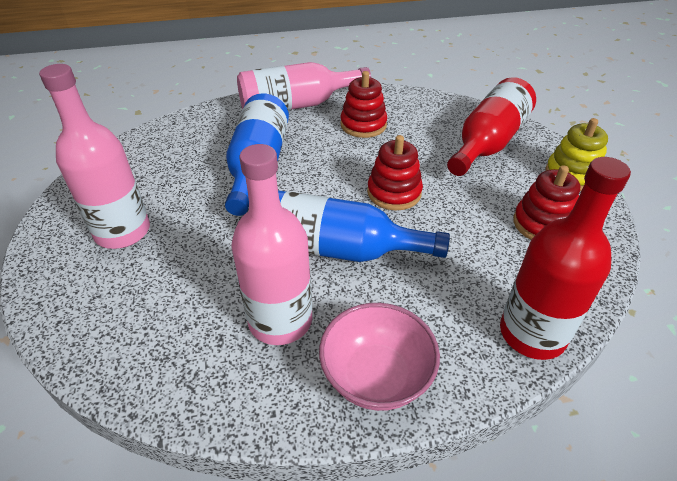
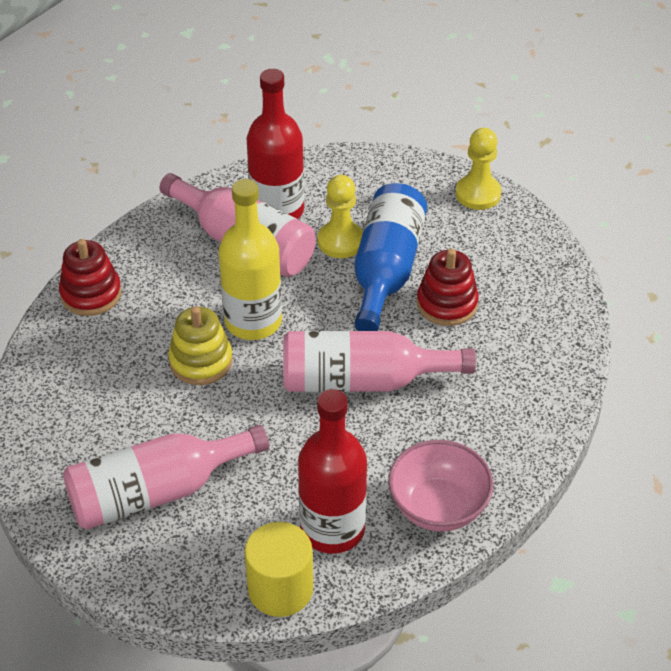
blue bottle: [225,93,289,216] [278,190,450,262] = 2 -> [354,183,427,331] = 1
red stacking toy: [340,71,387,138] [367,135,423,210] [513,165,580,240] = 3 -> [59,239,122,316] [417,249,479,326] = 2
yellow bottle: none = 0 -> [219,179,282,340] = 1
yellow cylinder: none = 0 -> [245,522,313,617] = 1
yellow pawn: none = 0 -> [317,175,363,258] [456,128,501,210] = 2

